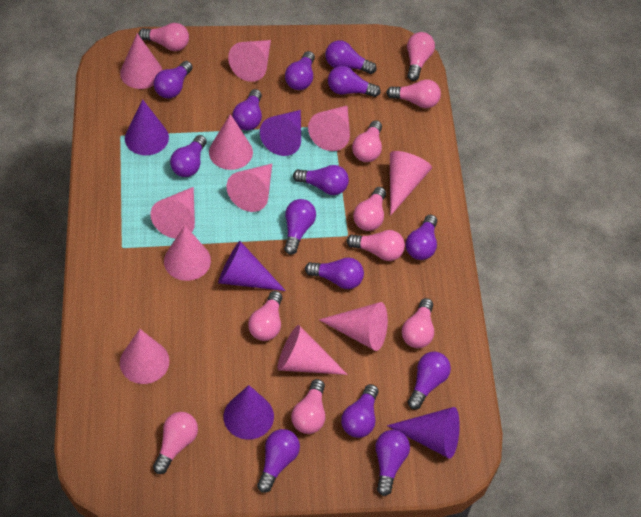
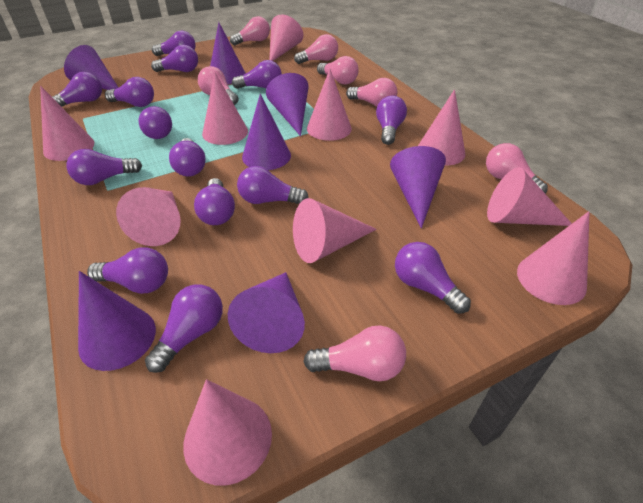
pink cone: [120,33,162,89] [120,329,169,384] [150,187,195,239] [164,225,211,281] [209,114,253,170] [227,164,272,212] [228,40,271,82] [277,325,348,375] [308,106,350,151] [319,302,388,351] [390,151,432,216] = 11 -> [40,86,94,161] [116,187,181,246] [183,379,272,486] [202,73,248,145] [269,15,303,61] [293,198,377,263] [307,69,352,141] [418,89,465,166] [487,167,572,226] [517,211,590,305] = 10
pink light bulb: [139,23,189,51] [153,412,198,474] [248,291,282,341] [291,379,325,434] [346,230,405,261] [352,120,382,162] [353,187,386,231] [386,79,441,108] [402,298,434,348] [407,32,435,81] = 10 -> [198,66,239,105] [230,16,270,46] [294,34,338,64] [303,325,406,381] [317,56,359,84] [346,78,397,107] [486,143,548,194] = 7
purple cone: [125,99,169,155] [218,241,286,291] [224,385,274,440] [260,110,301,156] [387,407,460,459] = 5 -> [64,45,119,90] [78,271,156,371] [210,22,246,84] [228,272,305,353] [242,94,291,170] [266,73,309,136] [390,146,446,229] = 7

